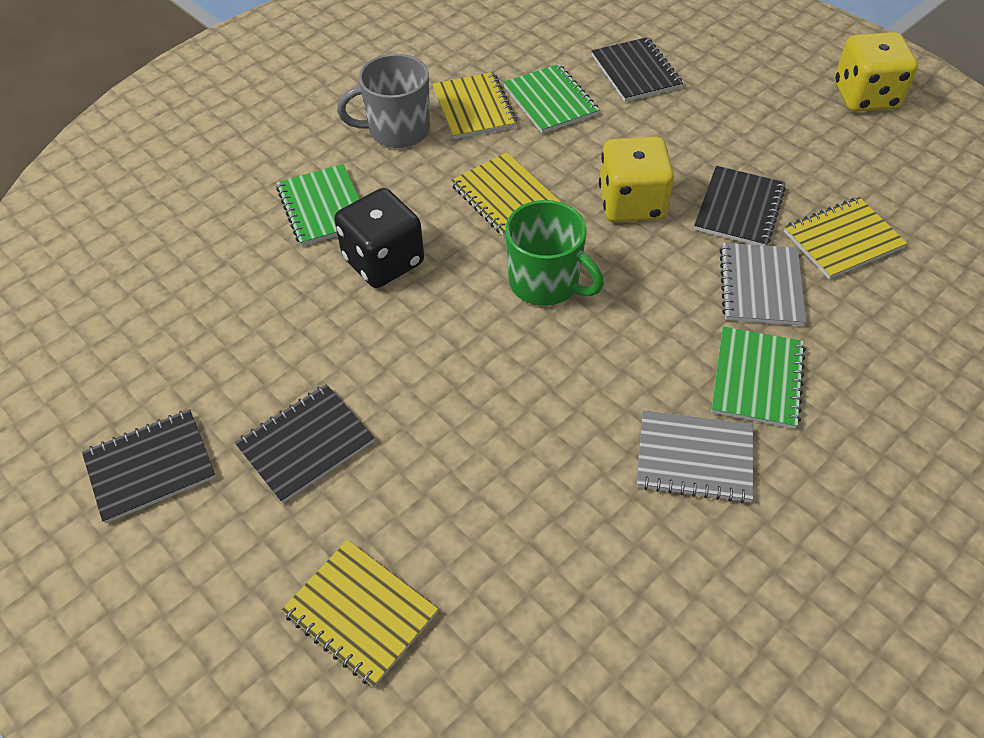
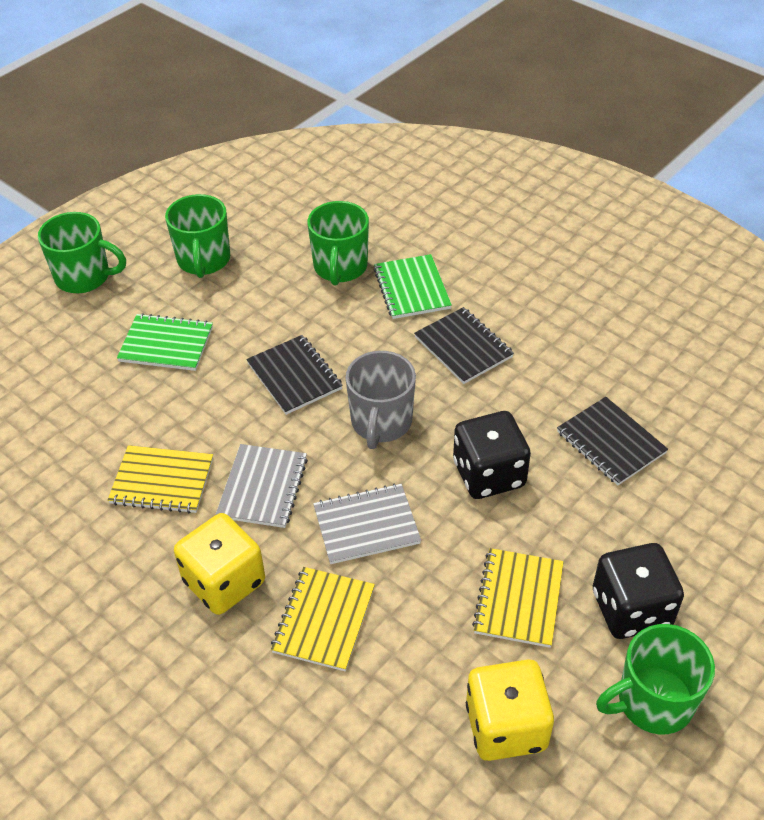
black dice: [334,188,424,288] = 1 -> [453,411,531,499] [593,543,684,639] = 2
black notebook: [82,409,216,524] [235,384,374,504] [592,37,683,102] [694,166,786,246] = 4 -> [246,335,343,415] [414,307,514,384] [557,397,668,485] = 3
green mug: [505,200,604,306] = 1 -> [38,212,126,293] [165,194,230,278] [307,201,369,286] [596,624,715,734] = 4
green notebook: [276,164,359,246] [503,64,599,134] [711,327,806,429] = 3 -> [117,313,213,371] [374,254,452,319] = 2
yellow notebook: [281,540,438,687] [432,72,517,139] [451,152,561,236] [784,197,907,279] = 4 -> [108,445,213,513] [271,567,375,671] [472,548,564,648] = 3

